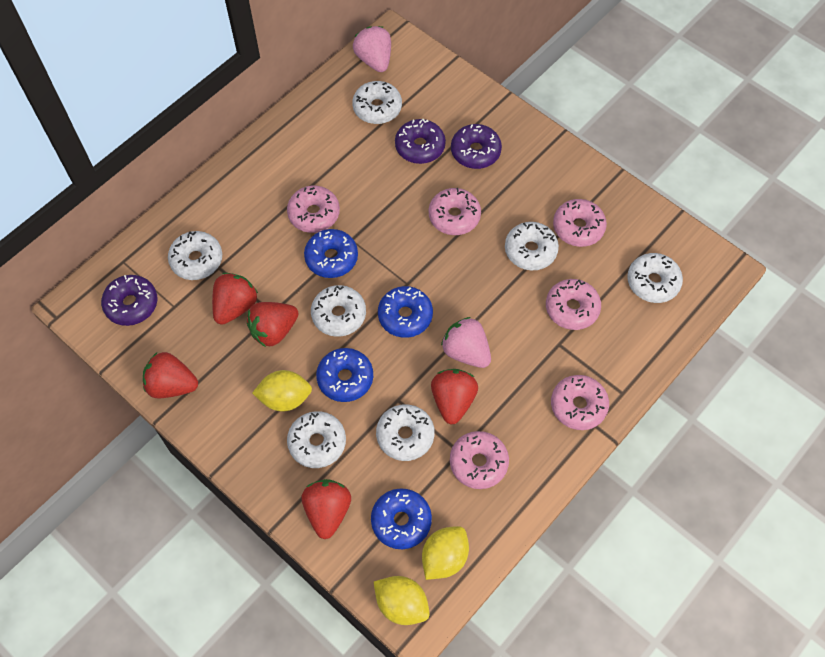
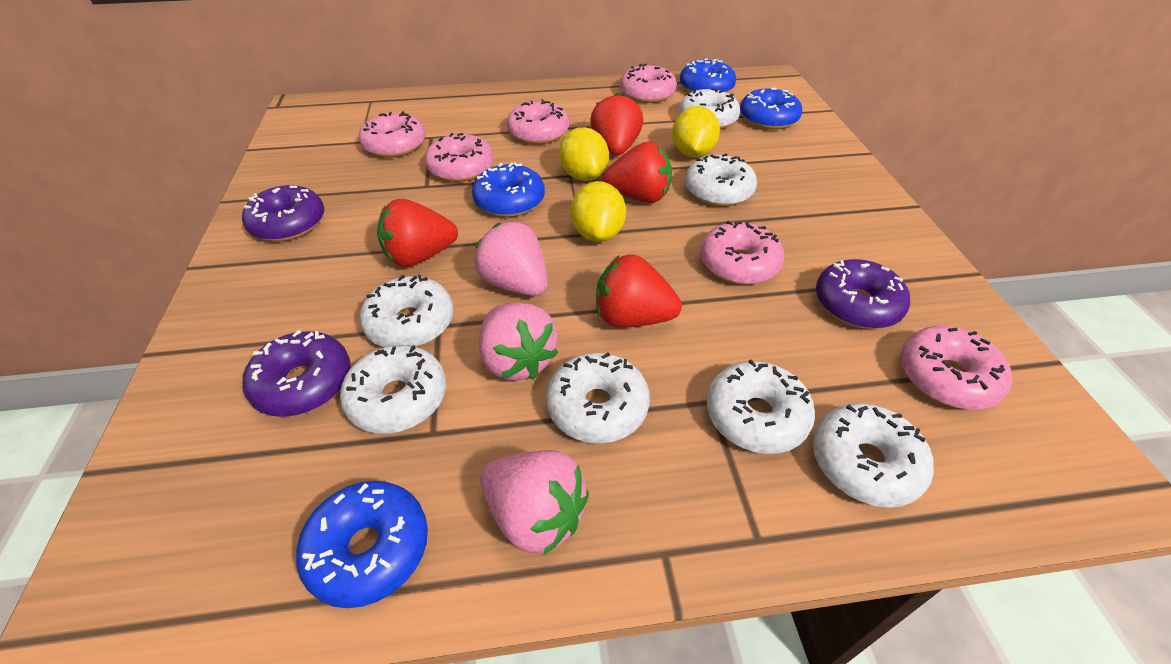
pink strawberry: [353,26,391,72] [441,317,491,368] = 2 -> [474,222,548,296] [479,303,558,380] [480,450,589,556] = 3
red strawberry: [143,352,198,398] [212,273,258,325] [247,302,299,347] [301,479,351,539] [431,369,478,424] = 5 -> [377,199,458,267] [590,93,643,155] [596,255,682,328] [603,142,672,203] = 4

